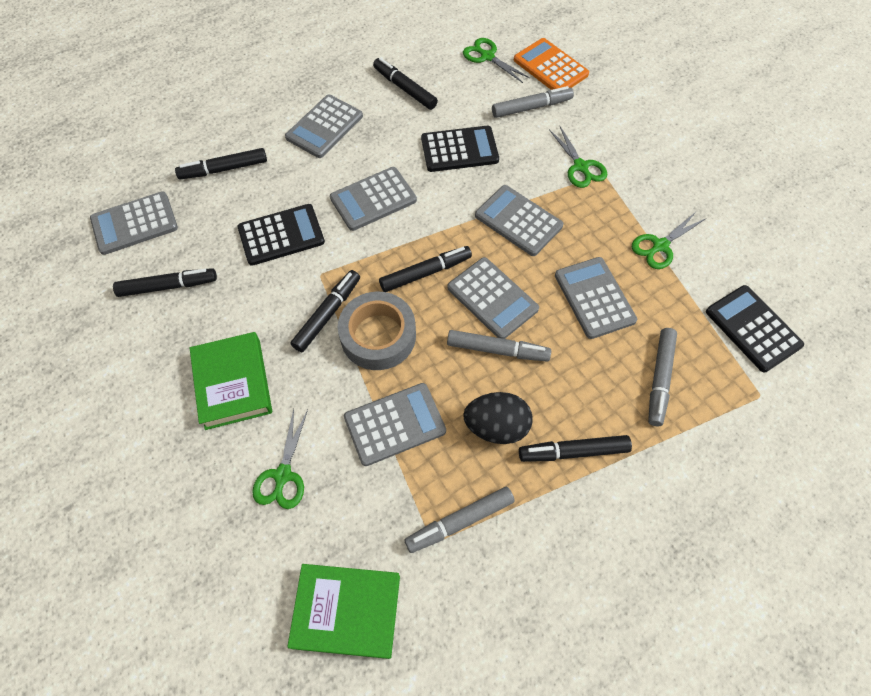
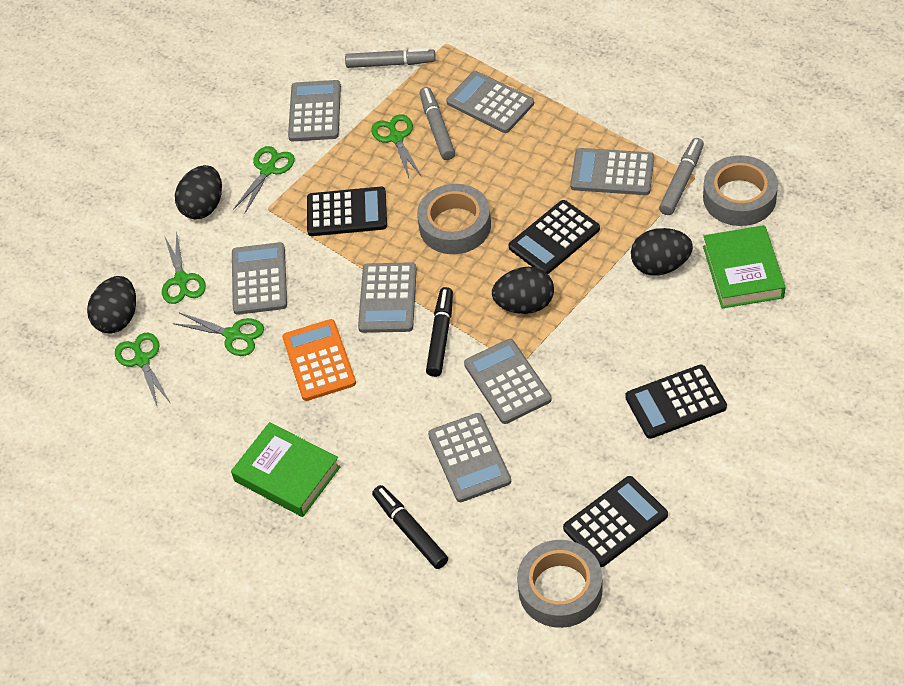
black calculator: [238,204,325,266] [421,126,499,172] [706,285,804,373] = 3 -> [307,187,387,236] [509,200,600,274] [563,476,668,567] [625,365,727,439] = 4
black egg: [463,392,533,444] = 1 -> [87,276,136,333] [175,165,222,219] [492,267,554,314] [631,228,693,276] = 4
black marker: [113,268,217,297] [175,148,267,180] [290,270,360,352] [373,58,438,110] [379,246,472,292] [519,435,632,462] = 6 -> [372,485,448,569] [426,287,453,377] = 2
green scissors: [252,409,308,509] [463,38,530,83] [549,125,607,188] [632,212,705,269] = 4 -> [115,333,170,408] [162,231,206,304] [173,313,264,356] [233,146,295,214] [371,114,422,178] = 5
grey marker: [404,487,515,553] [447,330,551,362] [492,86,574,118] [648,328,677,426] = 4 -> [345,48,436,68] [420,87,455,160] [659,138,704,215] = 3
grey tape: [338,292,416,370] = 1 -> [417,184,491,254] [517,540,603,628] [703,155,778,226] = 3

